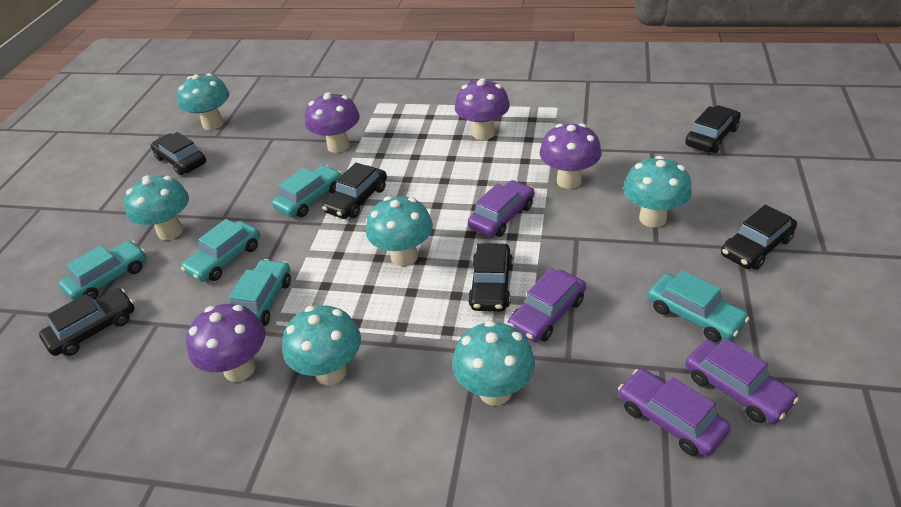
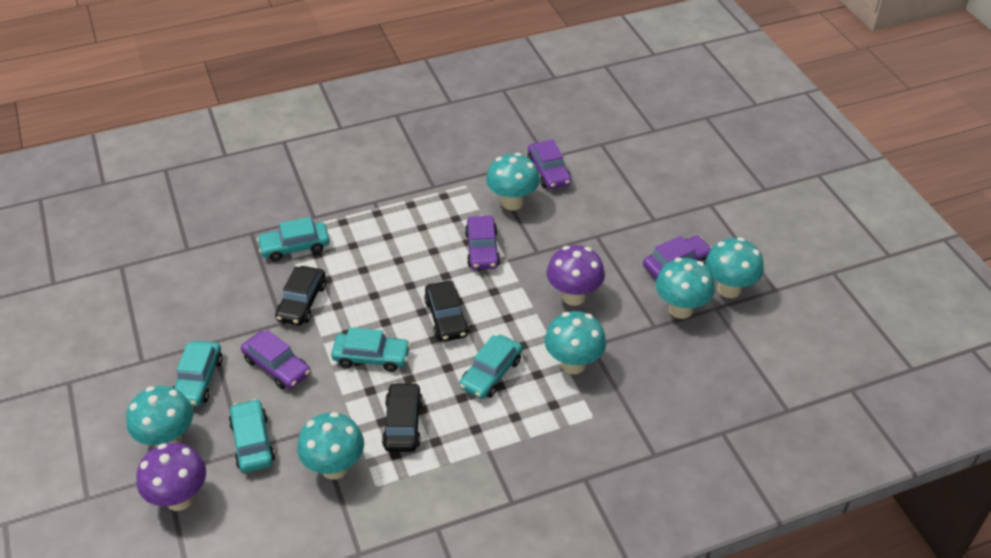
black car: [39,289,135,356] [151,132,206,175] [322,163,387,219] [468,243,513,311] [685,105,741,153] [721,205,797,270] = 6 -> [275,266,326,326] [382,382,423,452] [424,281,469,342] = 3
purple mushroom: [186,304,265,382] [305,92,360,153] [455,78,510,140] [540,123,602,189] = 4 -> [136,443,206,511] [547,245,605,306] = 2

